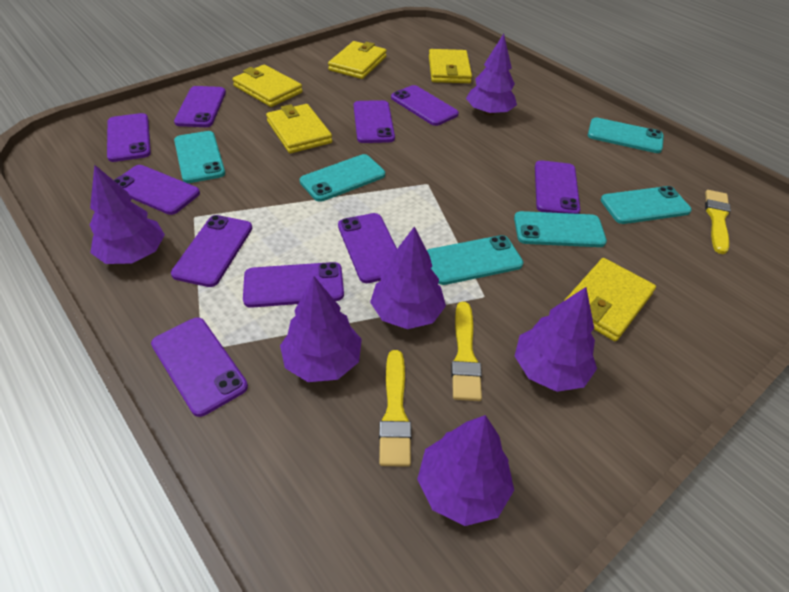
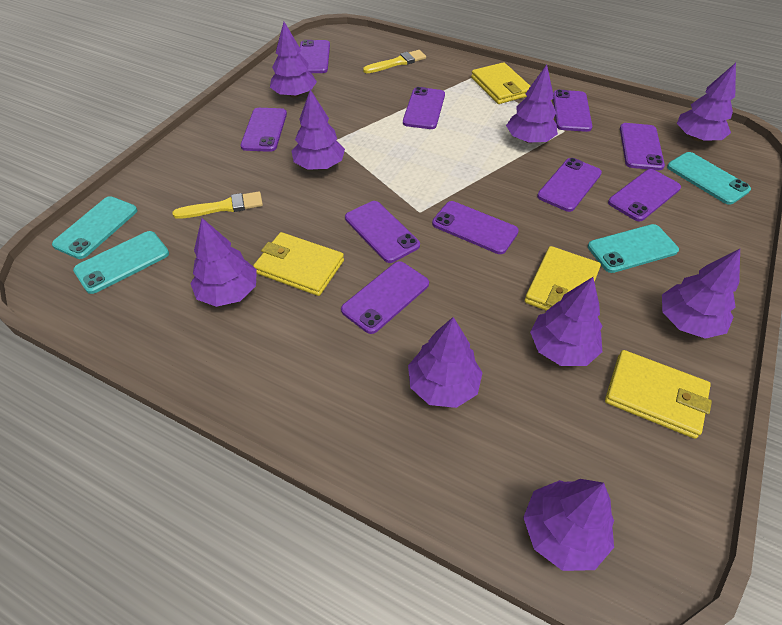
purple tree: [90,165,165,264] [280,277,362,382] [370,226,446,329] [417,415,514,526] [466,34,517,116] [515,287,597,392] = 6 -> [190,218,257,307] [270,22,317,98] [291,89,345,170] [408,317,483,408] [506,65,558,143] [523,479,614,571] [530,277,602,366] [662,249,740,339] [677,63,736,141] = 9
turquoise phone: [174,131,225,183] [300,154,385,202] [427,235,523,285] [514,211,607,247] [588,117,664,153] [601,186,692,224] = 6 -> [52,196,137,259] [73,231,169,294] [588,224,679,273] [667,152,751,205] = 4
yellow brush: [379,350,412,467] [451,302,482,401] [705,190,731,254] = 3 -> [172,192,263,219] [363,50,426,73] = 2
yellow wallet: [232,65,303,107] [266,104,332,153] [328,41,387,79] [429,49,472,83] [564,258,656,341] = 5 -> [253,232,344,296] [471,62,530,104] [524,246,601,311] [605,350,712,439] = 4

